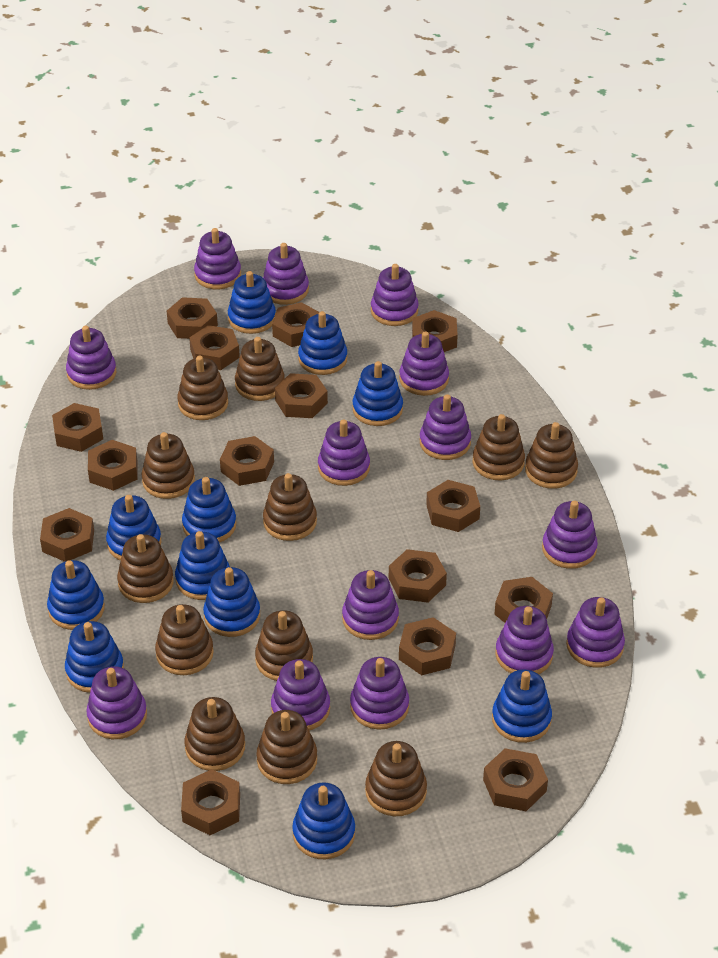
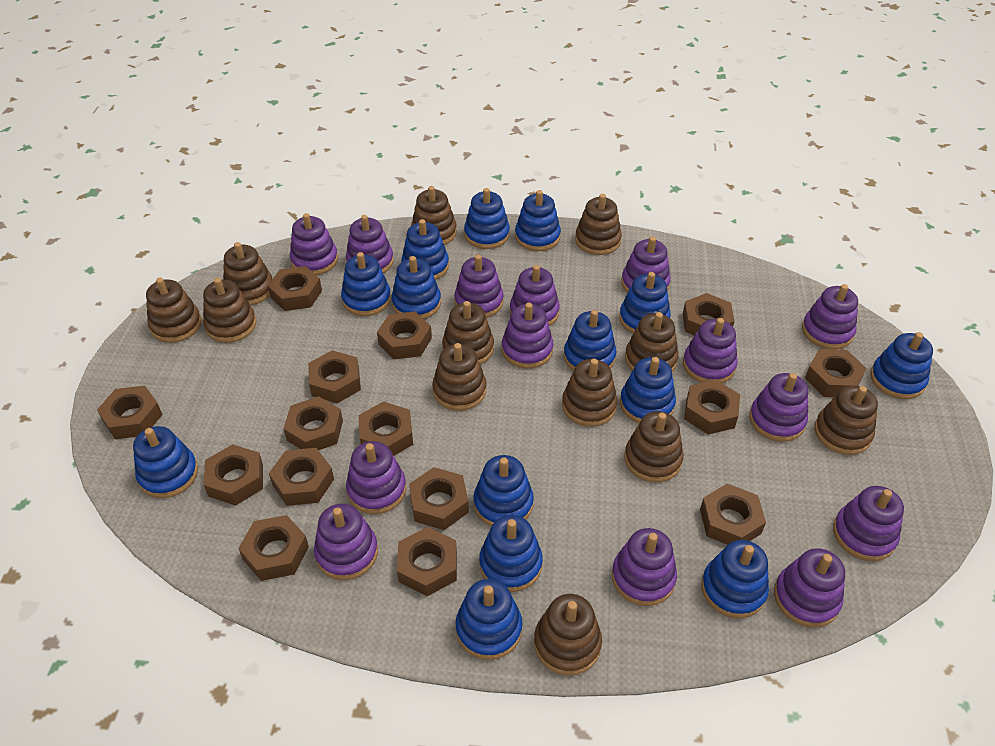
blue stacking toy: [47,560,105,630] [65,621,124,693] [106,495,161,561] [175,531,230,600] [182,477,236,543] [203,567,260,637] [228,271,276,334] [292,782,355,859] [298,311,347,375] [352,361,403,426] [492,669,552,743] = 11 -> [133,426,198,498] [341,252,391,316] [391,256,441,319] [401,219,449,280] [455,579,522,660] [464,188,510,249] [474,455,534,526] [479,515,543,592] [515,190,561,251] [564,310,616,371] [619,272,671,334] [620,357,676,423] [701,540,769,618] [870,332,933,399] = 14

